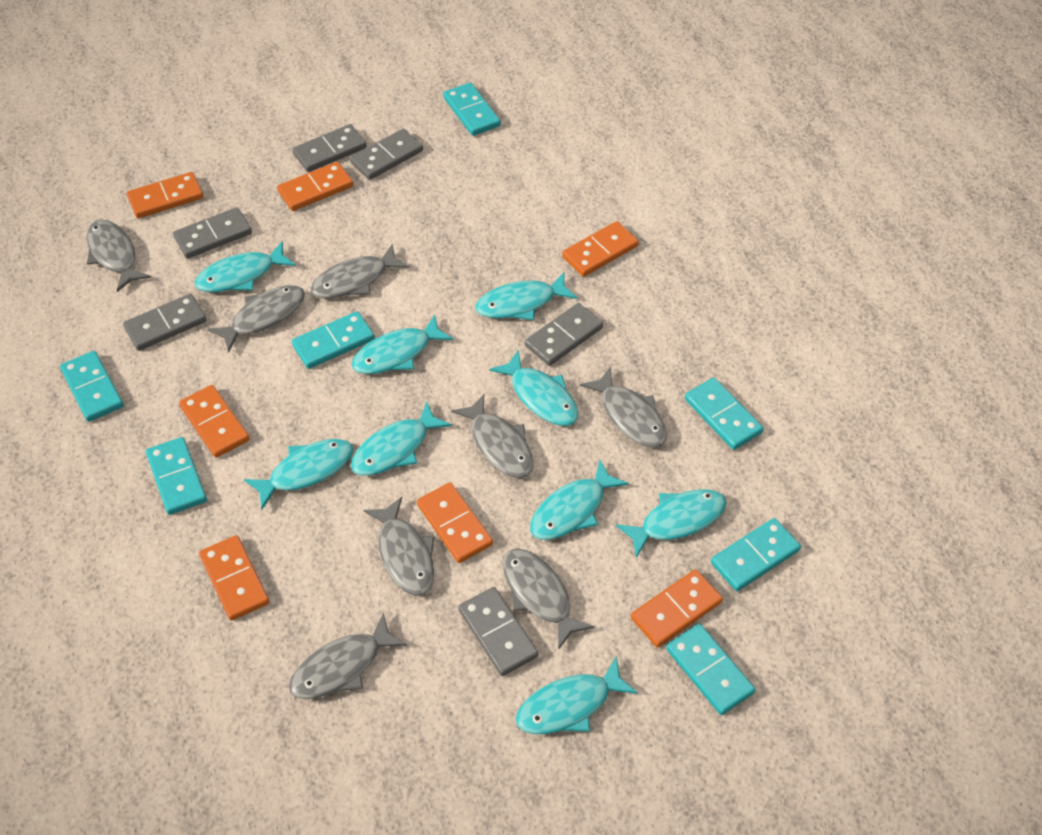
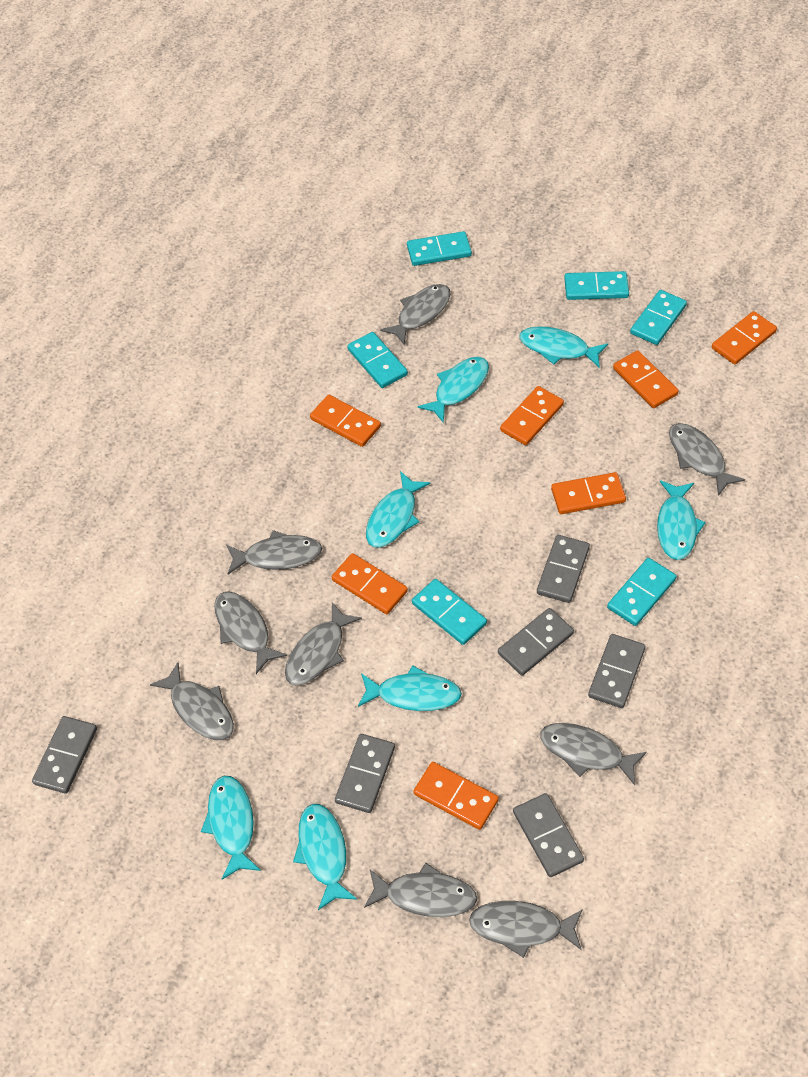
grey fish: [86,220,151,292] [208,285,305,353] [289,612,407,699] [311,244,409,298] [363,497,435,596] [451,394,533,478] [503,548,594,650] [580,367,667,448] = 8 -> [150,662,234,740] [214,592,287,674] [226,530,322,574] [285,602,362,686] [364,863,477,917] [380,284,451,345] [469,901,583,958] [540,723,647,785] [669,423,745,496] = 9
turquoise domino: [60,351,124,422] [146,437,207,515] [292,311,375,369] [443,83,501,136] [666,624,755,715] [685,378,764,450] [711,518,801,591] = 7 -> [347,332,408,388] [407,231,472,266] [412,579,487,645] [564,271,629,300] [607,558,677,626] [630,290,687,345] = 6
turquoise fish: [195,241,296,292] [244,439,354,509] [351,314,454,374] [351,402,452,476] [475,272,577,320] [489,350,578,426] [516,657,638,734] [530,460,629,540] [616,489,727,558] = 9 -> [201,776,261,880] [293,804,357,910] [358,665,462,711] [366,471,430,548] [418,357,489,423] [519,326,608,368] [657,480,706,560] = 7

